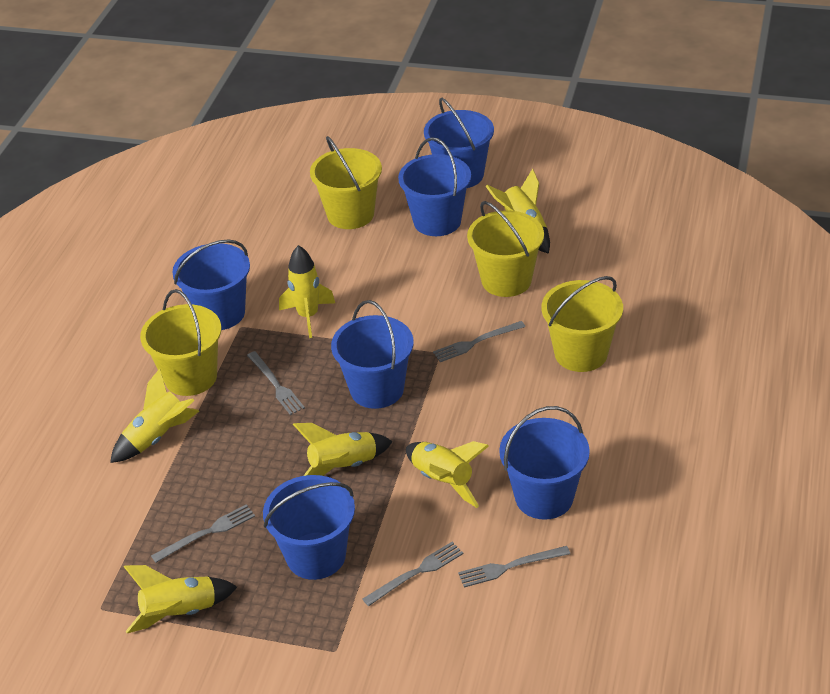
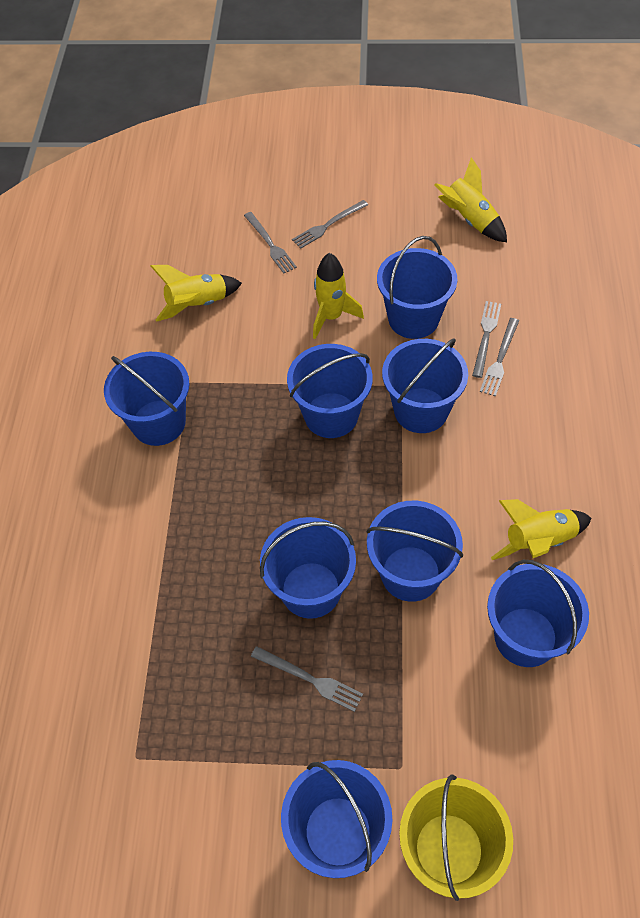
blue bucket: [172,239,250,330] [263,475,355,580] [331,300,414,409] [398,137,471,236] [424,98,494,188] [499,406,590,520] = 6 -> [104,352,190,446] [260,517,356,619] [281,760,392,878] [287,344,373,438] [366,501,463,602] [377,236,457,339] [382,338,468,433] [487,560,589,667] = 8
yellow bucket: [140,289,221,396] [310,136,382,229] [467,201,544,297] [541,276,623,372] = 4 -> [399,775,513,901] = 1
yellow rocket: [110,368,199,463] [123,565,237,633] [279,245,335,338] [293,423,393,476] [406,441,489,508] [486,169,550,254] = 6 -> [151,265,242,322] [313,253,364,339] [434,157,507,242] [491,499,592,560] = 4

